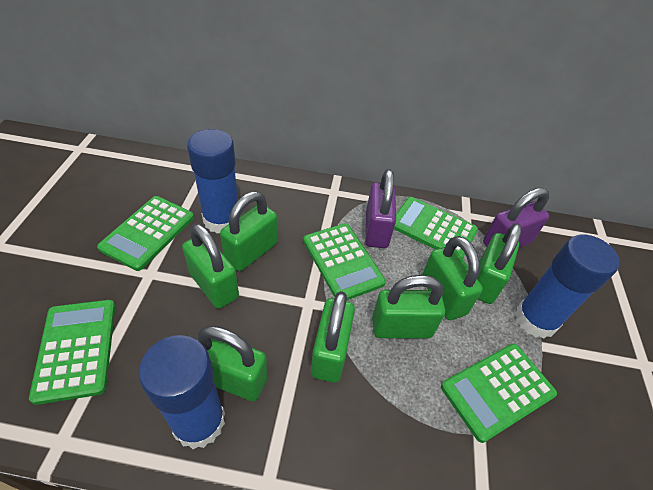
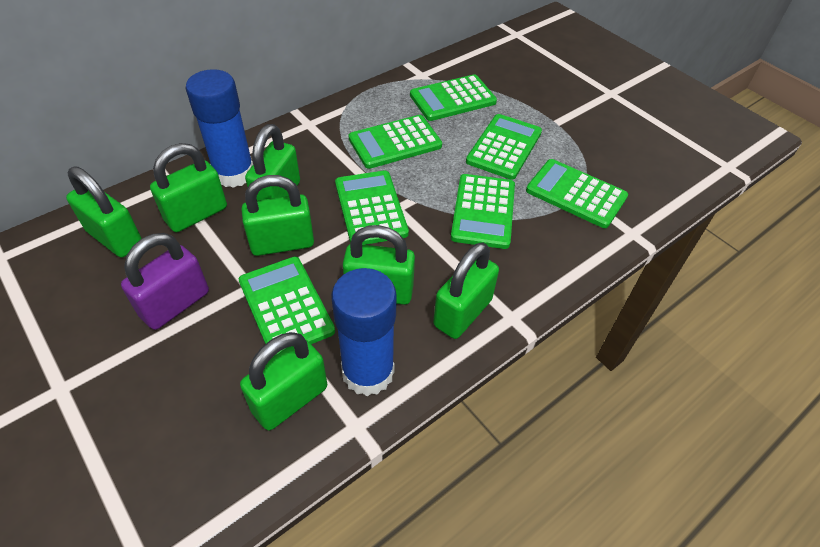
blue glue stick: [138,335,225,449] [187,129,241,234] [515,234,619,339] = 3 -> [186,69,253,188] [331,268,397,396] = 2
green calculator: [29,300,115,405] [97,196,194,271] [303,223,386,300] [394,197,478,259] [441,344,557,443] = 5 -> [239,257,335,358] [335,170,409,245] [349,115,442,169] [410,74,497,121] [451,174,515,249] [466,114,542,180] [526,159,628,228] = 7
purple padlock: [365,169,396,248] [483,188,549,248] = 2 -> [121,233,209,330] = 1

